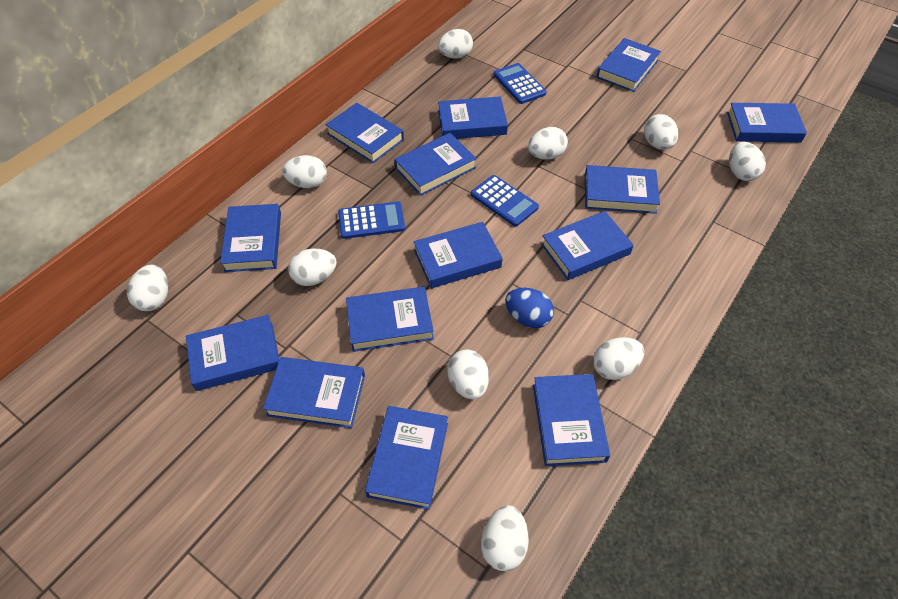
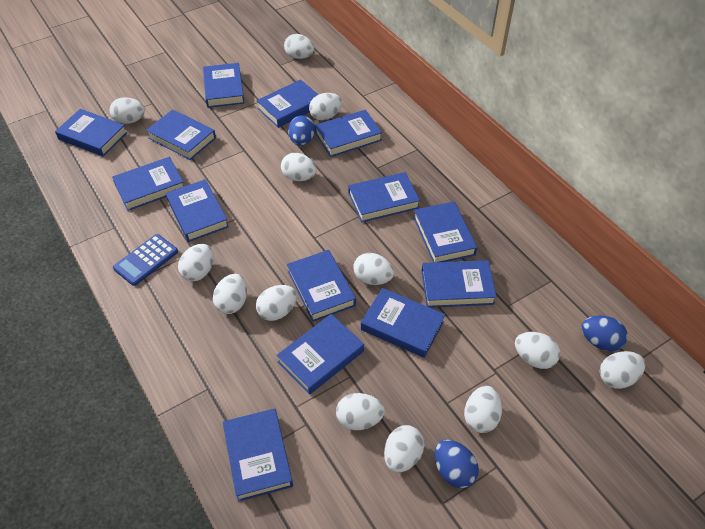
blue calculator: [338,201,405,239] [471,175,539,226] [493,63,547,104] = 3 -> [113,234,178,286] = 1
blue egg: [505,288,554,328] = 1 -> [288,115,315,146] [435,440,479,488] [581,315,628,351] = 3
white egg: [127,265,168,311] [282,155,327,188] [288,248,337,286] [438,29,473,59] [447,349,489,400] [481,505,529,571] [528,127,568,159] [593,337,644,380] [644,114,678,150] [729,142,766,181] = 10 -> [110,97,145,124] [178,244,213,281] [213,274,247,314] [256,285,297,321] [281,153,317,181] [284,34,314,59] [309,93,342,120] [336,393,385,430] [353,253,394,285] [384,425,424,473] [464,386,502,433] [515,332,560,369] [600,351,645,389] = 13

